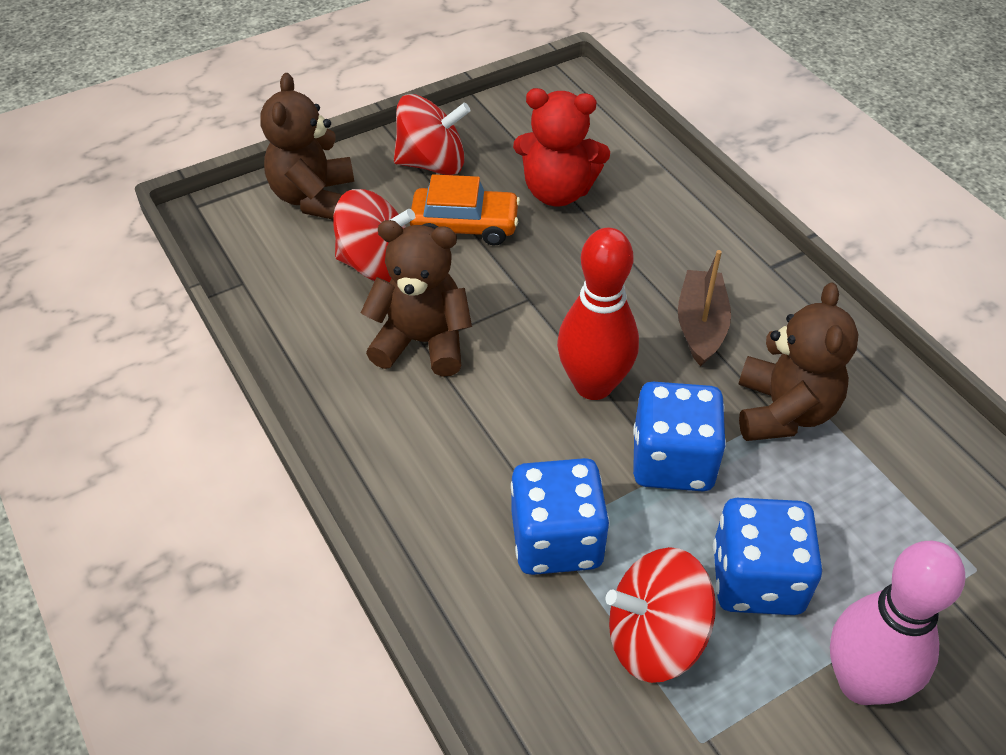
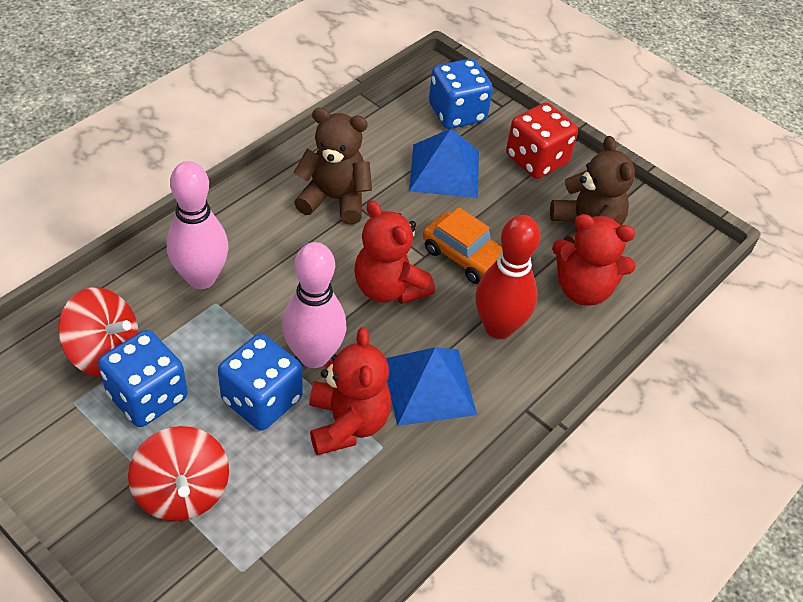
blue pyramid: none = 0 -> [386,347,477,426] [409,129,479,198] = 2
brown boat: [678,250,731,366] = 1 -> none = 0
brown teddy bear: [260,73,354,219] [361,220,472,377] [738,283,859,441] = 3 -> [293,108,372,224] [550,136,635,244] = 2
pink bowling pin: [830,541,965,705] = 1 -> [167,161,229,289] [282,242,347,368] = 2
red dice: none = 0 -> [506,102,578,179] = 1
red spinning top: [333,189,415,282] [394,94,471,175] [606,547,716,683] = 3 -> [58,287,139,377] [128,426,229,521] = 2
red teddy bear: [513,88,610,206] = 1 -> [309,327,391,455] [354,200,435,304] [552,214,636,306] = 3

